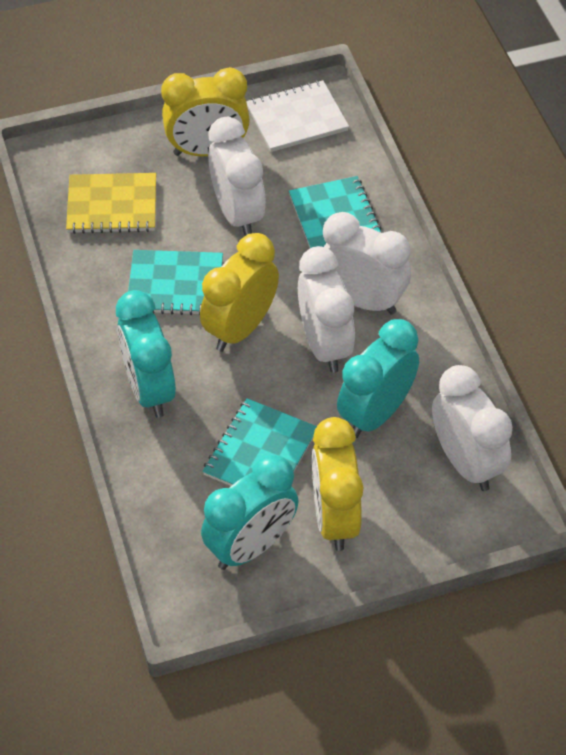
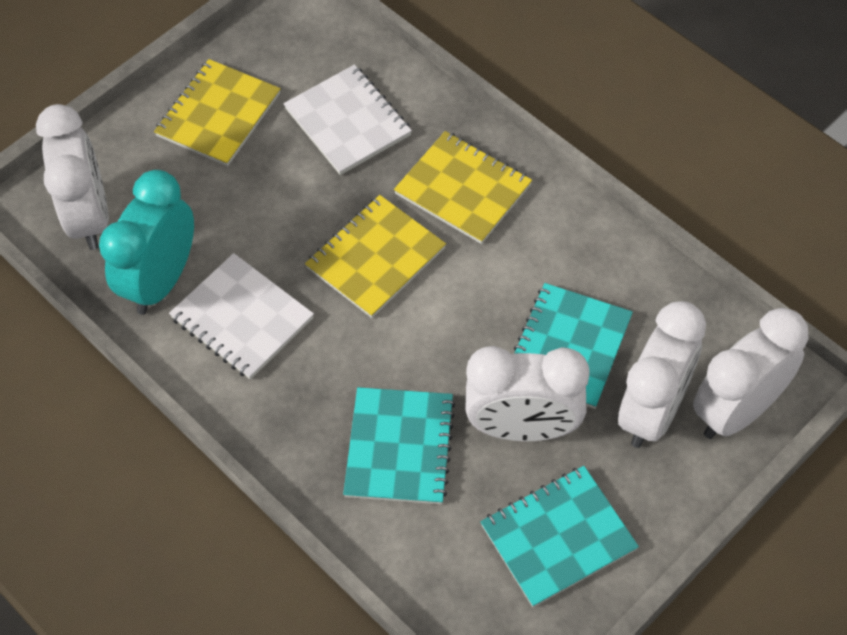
turquoise clock: [116,290,176,417] [201,454,299,570] [337,319,419,438] = 3 -> [99,170,194,315] = 1
white notebook: [246,80,349,152] = 1 -> [169,253,314,380] [283,65,412,175] = 2
yellow clock: [161,67,250,156] [200,233,279,352] [312,417,363,551] = 3 -> none = 0
yellow notebook: [66,173,156,234] = 1 -> [154,59,281,166] [305,195,446,318] [394,131,532,244] = 3

